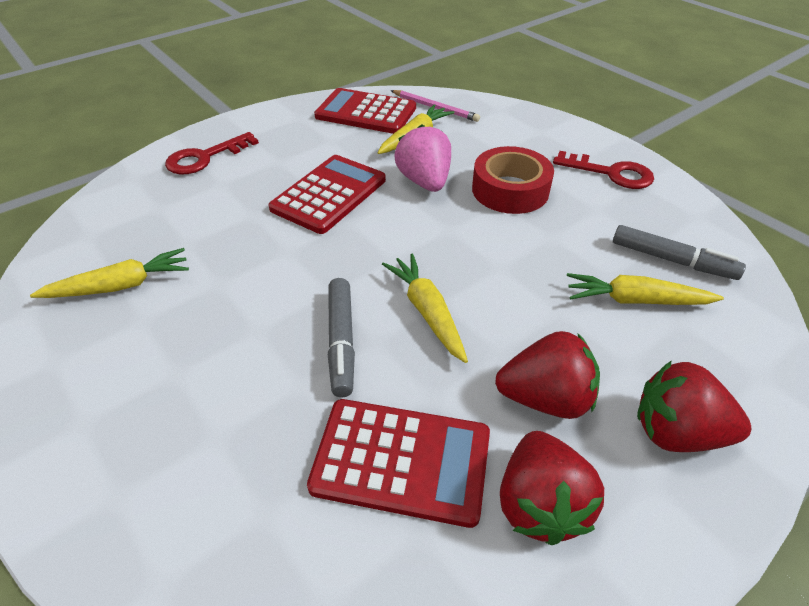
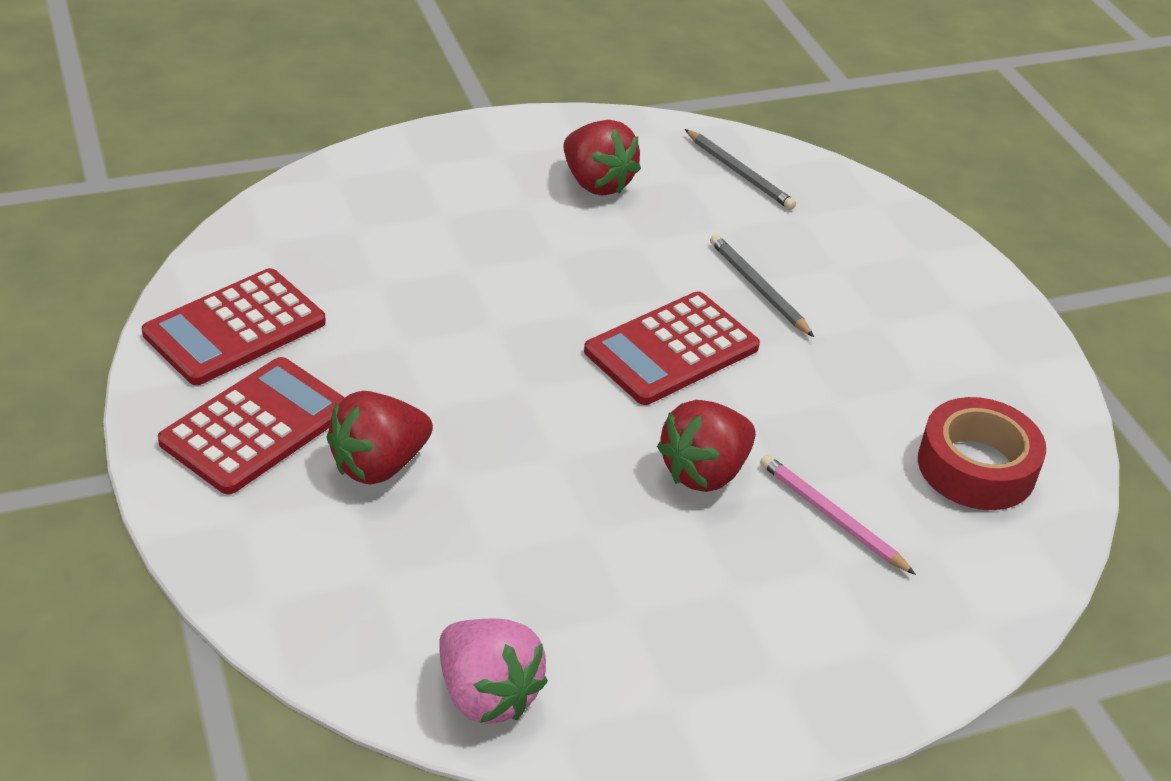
grey marker: [328,278,355,397] [613,225,746,280] = 2 -> none = 0
grey pencil: none = 0 -> [685,129,796,210] [710,234,814,337] = 2
red key: [165,132,259,174] [553,151,654,189] = 2 -> none = 0
yellow carrot: [30,248,189,298] [378,104,454,154] [382,253,468,363] [567,273,724,305] = 4 -> none = 0

